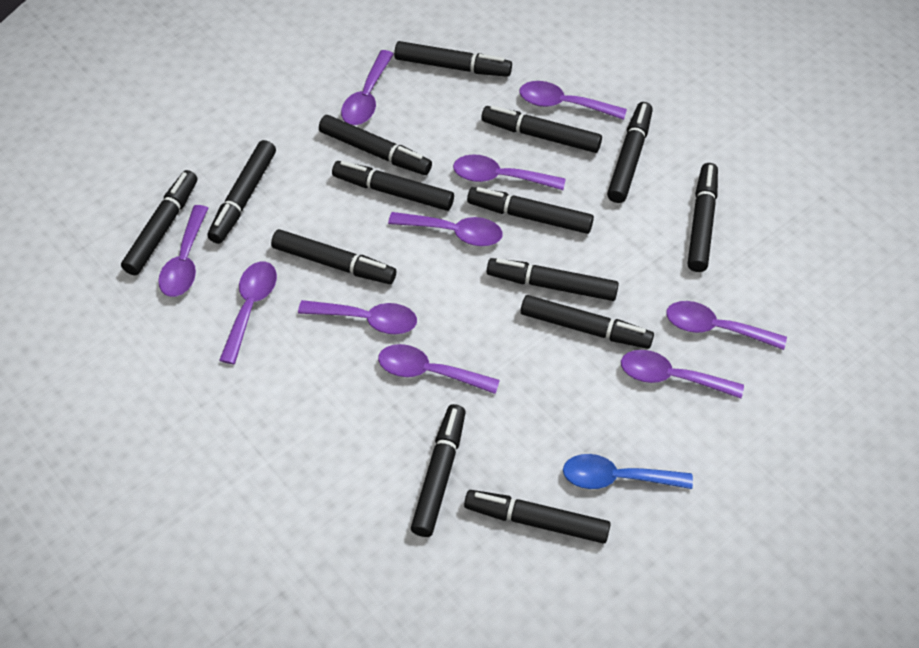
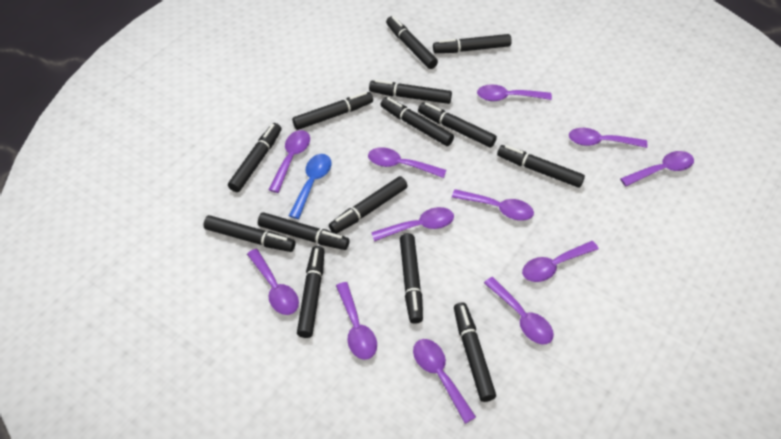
purple spoon: [158,205,208,297] [219,261,277,364] [298,300,417,334] [341,50,394,125] [378,344,500,394] [388,212,503,246] [453,154,565,190] [519,81,627,120] [621,350,744,399] [666,301,787,350] = 10 -> [247,249,299,315] [269,130,310,193] [336,282,377,360] [368,147,446,178] [371,207,454,242] [413,339,476,424] [452,189,534,221] [477,84,552,101] [484,277,554,344] [522,241,599,282] [569,128,647,148] [620,151,694,186] = 12

